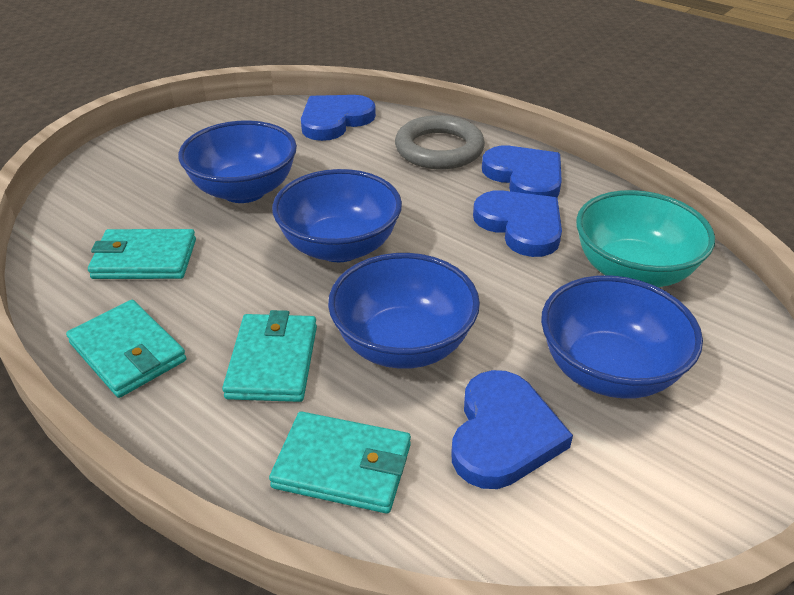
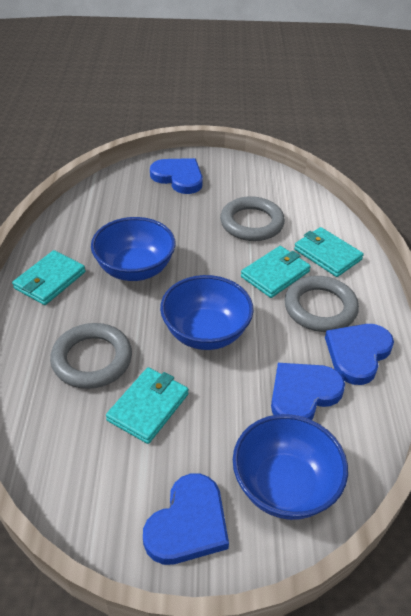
blue bowl: [178,120,297,203] [272,169,402,262] [328,253,480,369] [541,275,703,399] = 4 -> [91,217,176,281] [160,275,253,350] [233,414,348,520] = 3
grey ring: [395,115,485,169] = 1 -> [50,323,132,389] [220,196,285,241] [285,276,359,332] = 3
turquoise bowl: [576,190,715,287] = 1 -> none = 0

